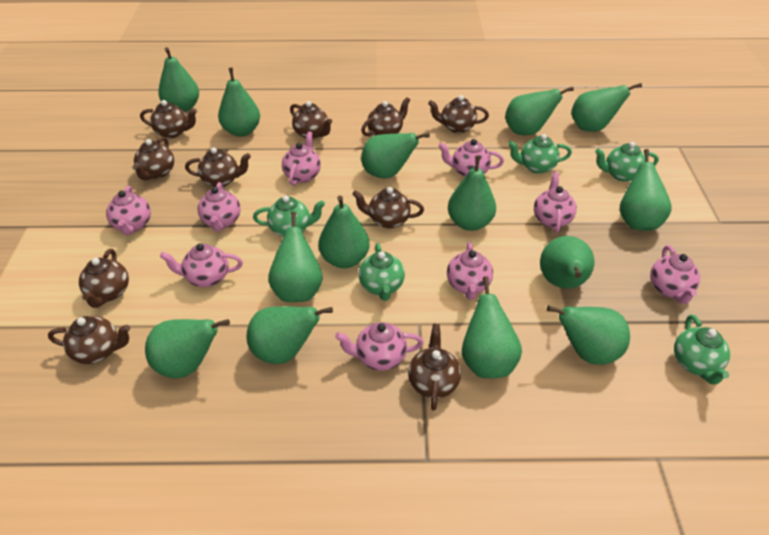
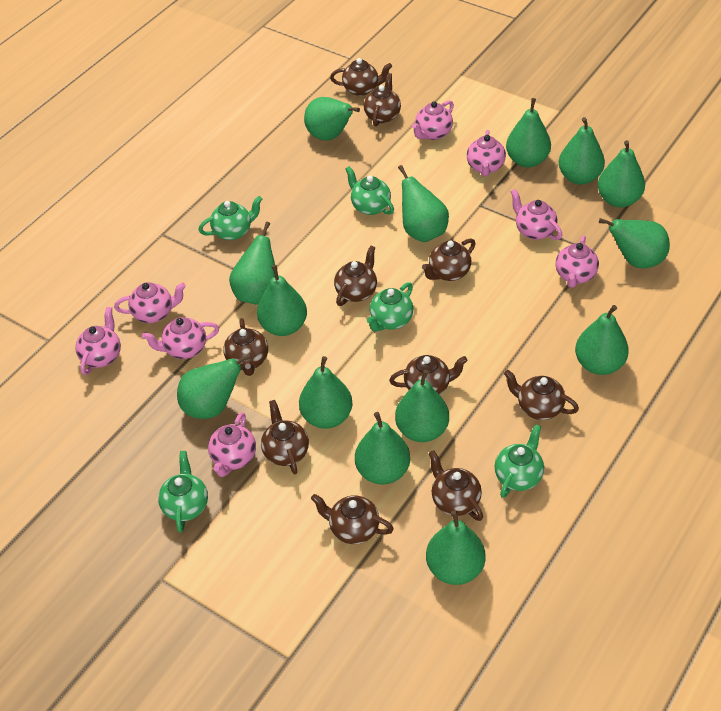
pink teapot: [106,186,151,235] [160,244,243,287] [198,182,241,232] [282,132,321,186] [335,322,424,371] [438,139,504,177] [447,242,493,300] [534,172,577,233] [650,245,700,304] = 9 -> [75,307,121,375] [114,282,186,323] [142,317,219,359] [208,412,256,477] [412,100,454,140] [467,130,506,177] [510,189,562,240] [555,235,599,288] = 8

